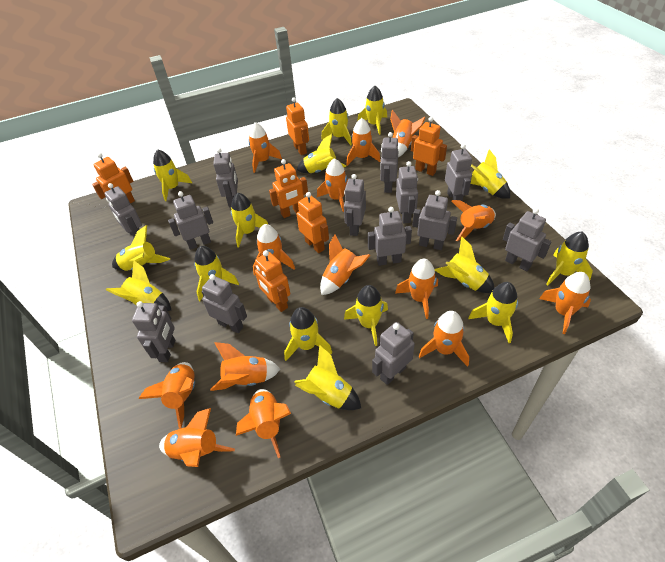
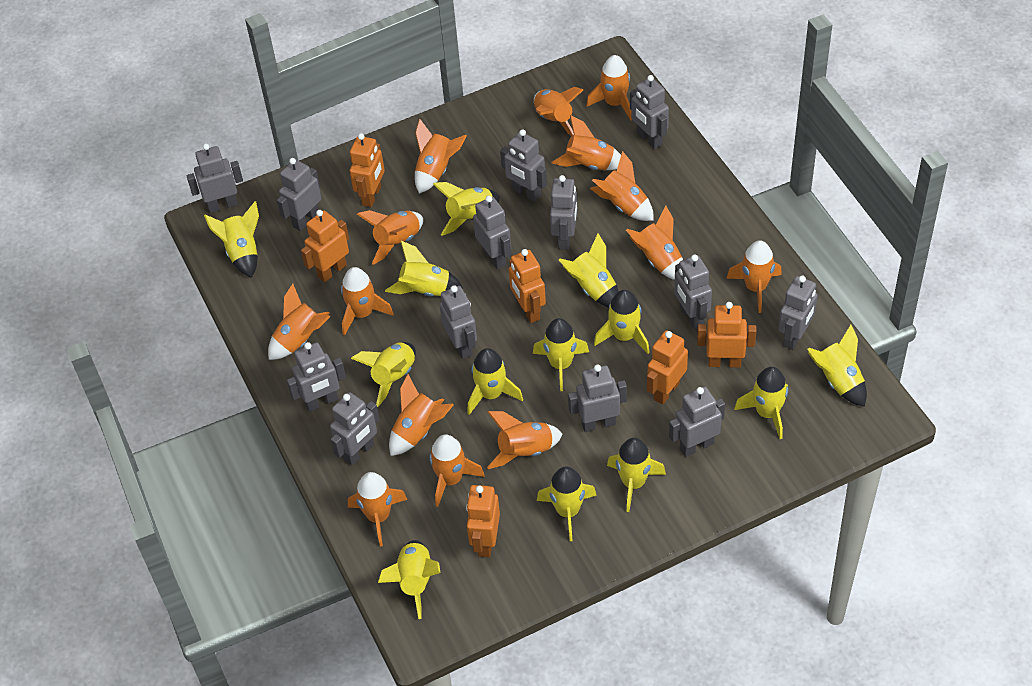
yellow rocket: [106,260,171,311] [112,225,170,271] [153,149,192,201] [194,246,239,301] [231,193,268,248] [284,307,332,361] [294,345,361,410] [297,134,346,173] [321,98,352,145] [344,285,388,346] [357,86,387,135] [435,237,495,293] [468,282,518,343] [471,149,510,199] [546,232,593,285] = 15 -> [204,201,259,278] [351,342,416,407] [378,540,441,619] [385,241,464,296] [433,182,500,236] [467,348,523,415] [533,318,589,391] [537,466,597,541] [559,233,619,308] [594,290,650,354] [607,438,666,512] [734,367,788,439] [807,325,867,407] = 13

